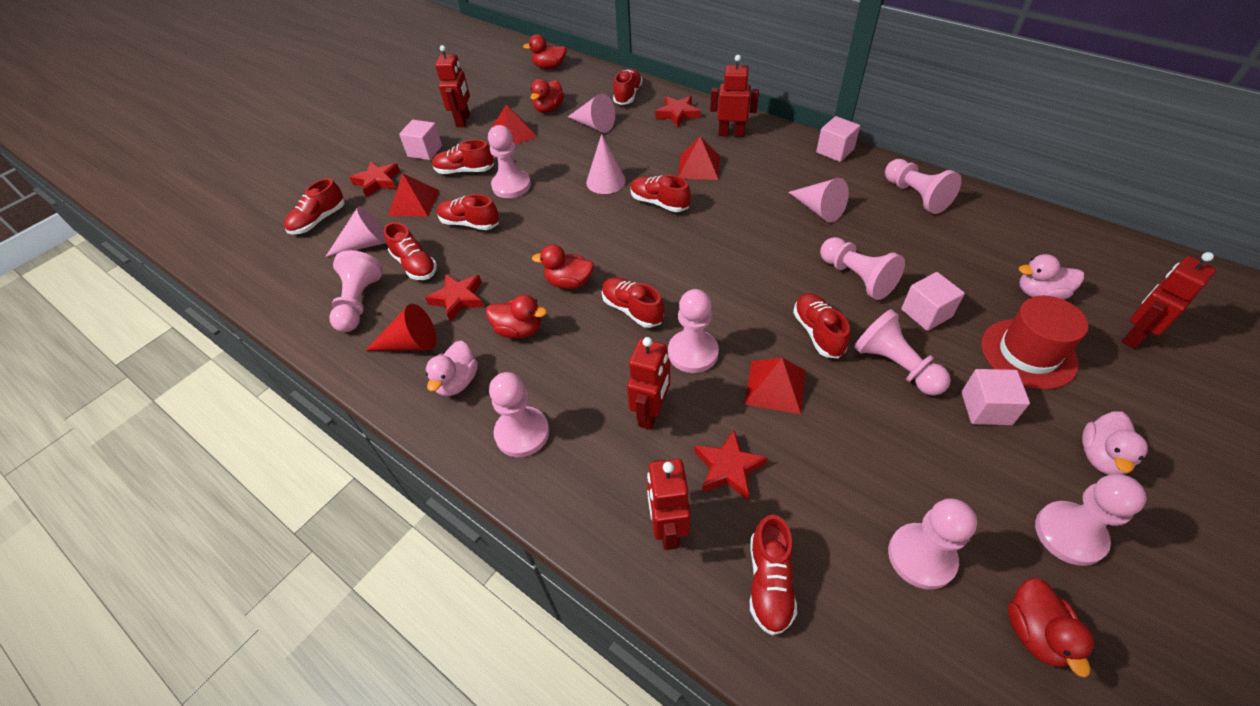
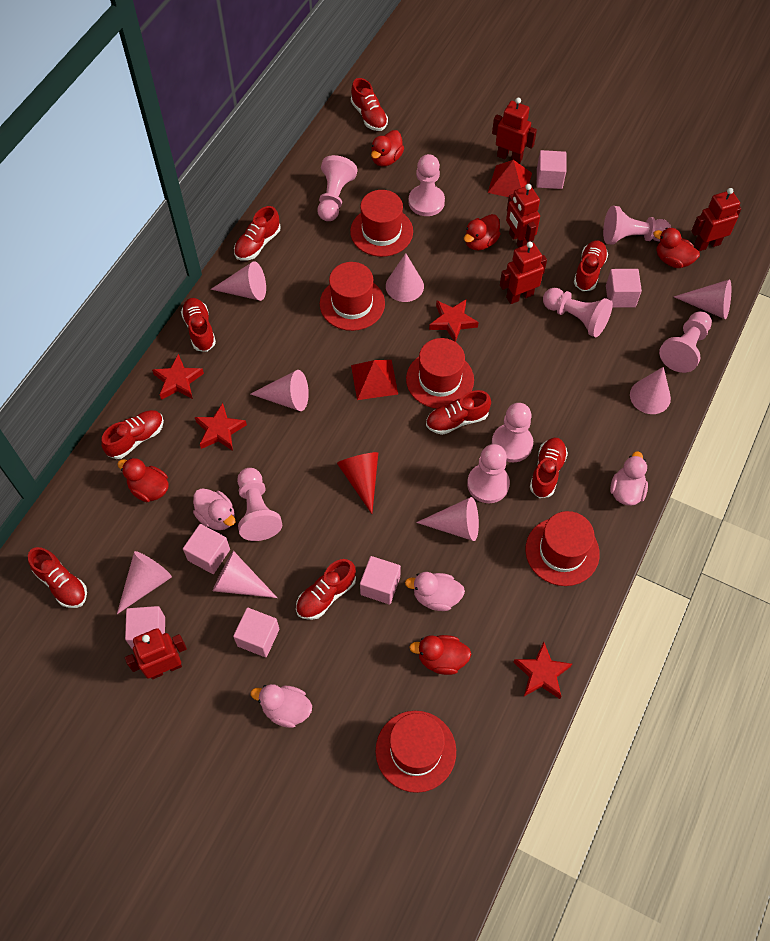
pink cone: [325,206,386,257] [568,94,615,133] [586,134,626,194] [788,178,849,222] = 4 -> [117,551,172,614] [211,261,266,301] [213,551,277,598] [251,370,309,411] [386,253,424,302] [416,497,479,541] [630,367,671,414] [674,279,731,319] = 8
pink cube: [399,120,442,160] [816,116,860,162] [901,272,965,331] [961,369,1030,425] = 4 -> [125,606,165,649] [183,524,230,574] [233,608,279,657] [360,556,401,604] [537,150,566,189] [606,269,642,308] = 6
pink duck: [425,341,478,396] [1019,254,1084,299] [1082,411,1148,475] = 3 -> [193,488,235,530] [251,684,312,728] [405,572,465,611] [610,451,648,506] = 4
pink pawn: [329,250,383,332] [488,125,531,198] [489,372,549,457] [668,289,719,373] [820,237,905,300] [854,309,951,396] [885,159,962,214] [888,498,977,590] [1035,474,1147,566] = 9 -> [237,468,282,541] [318,155,358,221] [408,154,445,216] [467,444,510,503] [492,403,533,462] [543,288,613,337] [603,206,671,245] [659,311,712,373] = 8
red hat: [981,296,1088,390] = 1 -> [320,262,385,331] [350,190,413,257] [376,711,456,793] [406,338,474,409] [525,511,600,586] = 5
red pyramid: [388,173,440,217] [489,104,537,145] [678,136,720,180] [744,358,806,414] = 4 -> [351,360,398,400] [488,160,532,197] = 2

